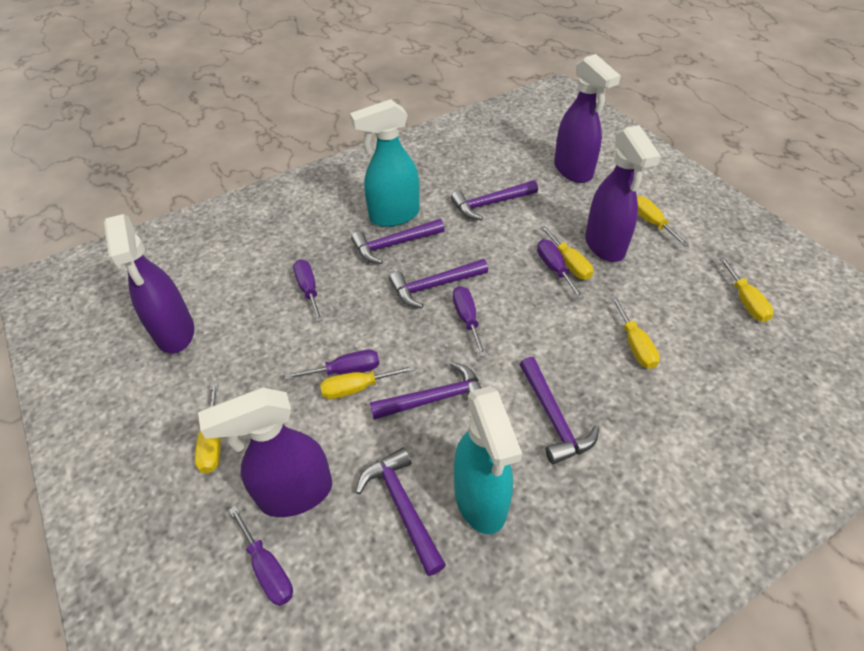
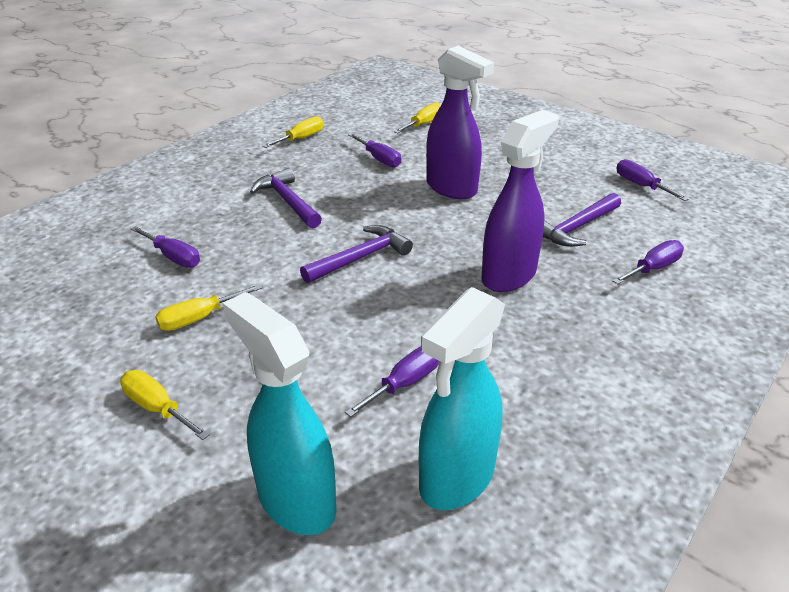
purple hammer: [351,219,445,264] [356,447,446,576] [370,362,481,420] [389,259,488,308] [451,180,538,220] [519,357,599,464] = 6 -> [250,168,322,228] [300,225,413,283] [543,193,621,247] = 3
purple spray bottle: [104,214,194,354] [198,387,332,517] [554,54,621,183] [585,125,661,262] = 4 -> [426,46,494,199] [481,110,559,292] = 2
yellow screwdriver: [195,383,221,473] [320,365,415,399] [540,225,593,280] [611,296,660,369] [637,196,689,247] [719,257,774,322] = 6 -> [120,370,210,440] [155,284,262,331] [262,116,324,148] [394,102,441,133] = 4

